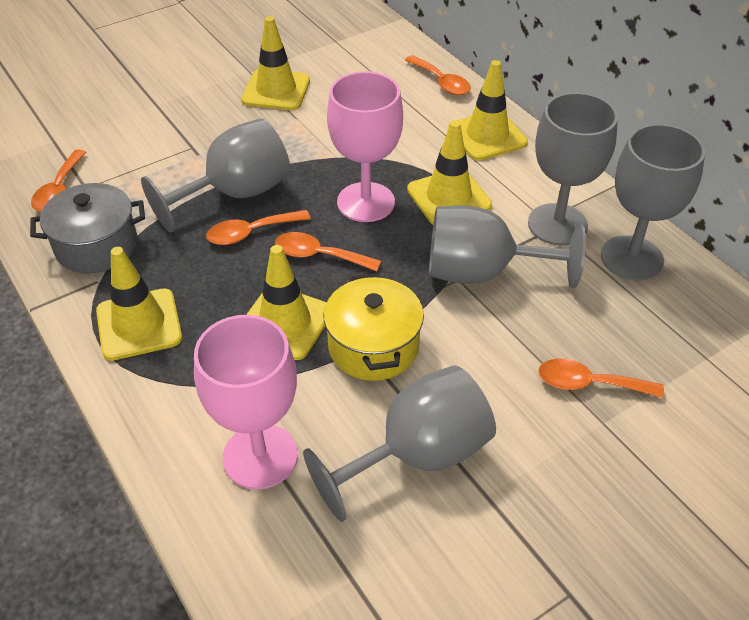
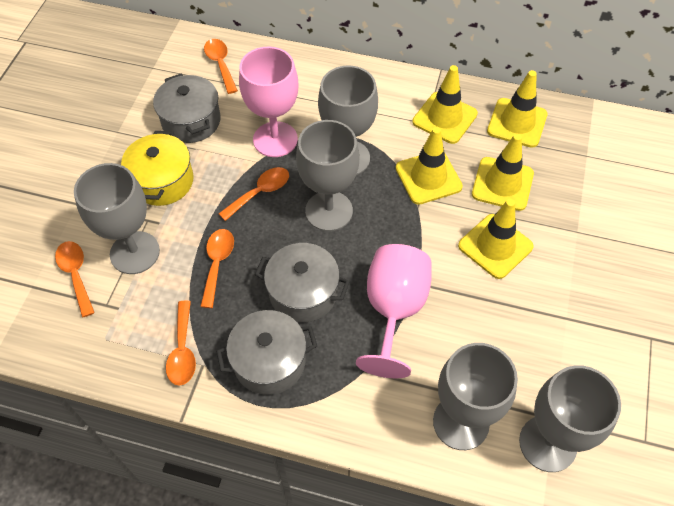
grey pot: [30,183,145,273] = 1 -> [153,73,221,143] [216,310,317,395] [255,243,350,323] = 3

